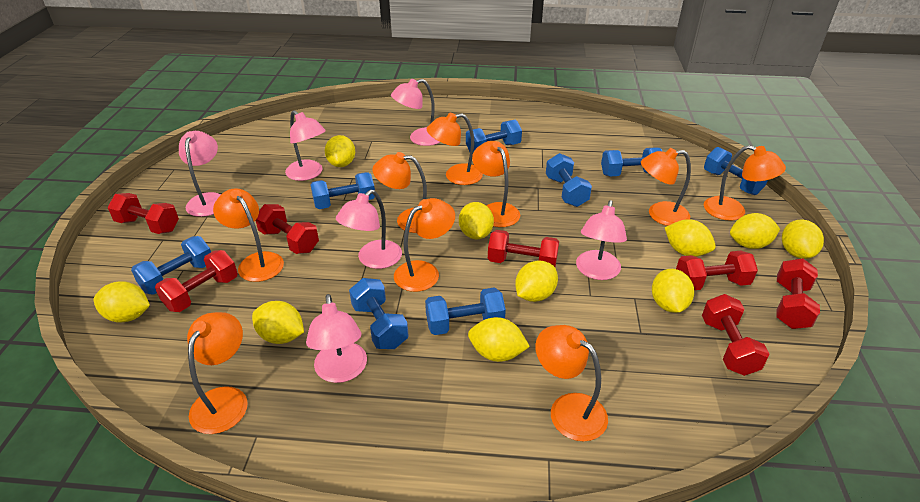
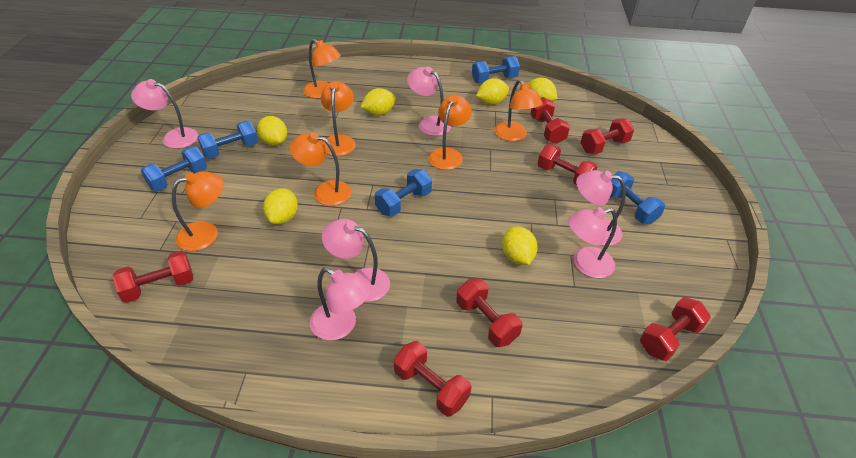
blue dumbbell: [131,236,211,295] [310,172,375,209] [349,278,409,349] [425,288,506,335] [466,120,522,152] [546,153,592,207] [601,148,663,177] [704,147,768,195] = 8 -> [141,147,207,191] [197,121,258,159] [375,169,432,217] [472,56,520,83] [611,171,665,224] = 5
orange lamp: [187,312,248,434] [213,188,284,282] [372,152,427,233] [394,198,455,292] [427,113,483,185] [472,141,520,227] [535,325,608,441] [641,148,691,226] [704,145,786,221] = 9 -> [172,171,224,251] [289,132,351,206] [303,39,341,98] [321,81,356,156] [428,95,472,170] [494,80,543,141] = 6
yellow lemon: [94,281,150,323] [252,301,304,344] [325,135,355,167] [459,202,494,239] [468,317,530,362] [515,260,558,302] [652,269,694,313] [664,219,716,257] [730,213,780,249] [782,220,824,259] = 10 -> [257,116,287,146] [263,188,298,224] [360,88,396,116] [476,78,509,105] [502,226,538,265] [528,78,557,101] = 6

